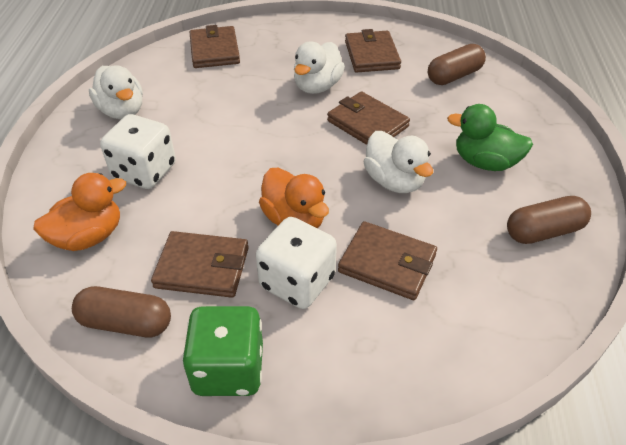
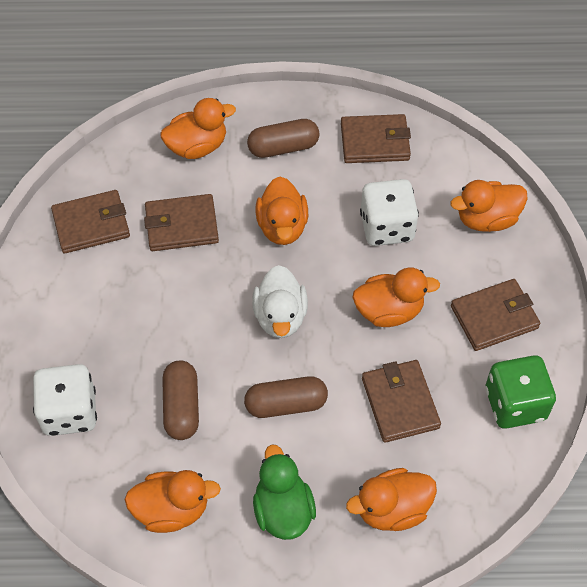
orange duck: [33,173,126,251] [259,168,329,228] = 2 -> [124,470,221,533] [160,98,236,159] [256,177,308,245] [346,468,437,531] [352,267,440,327] [450,180,528,232] = 6
white duck: [89,65,143,119] [294,42,345,94] [363,131,433,193] = 3 -> [252,265,308,338] = 1

